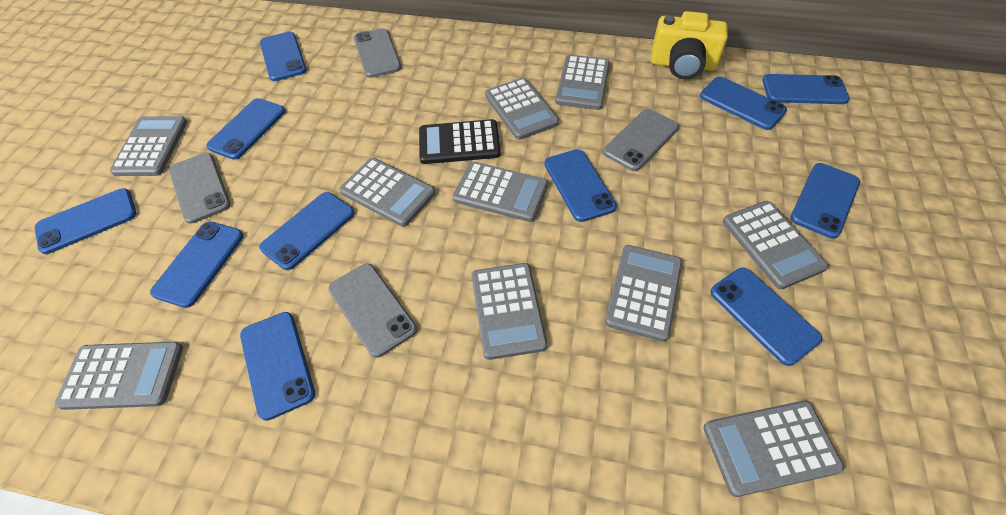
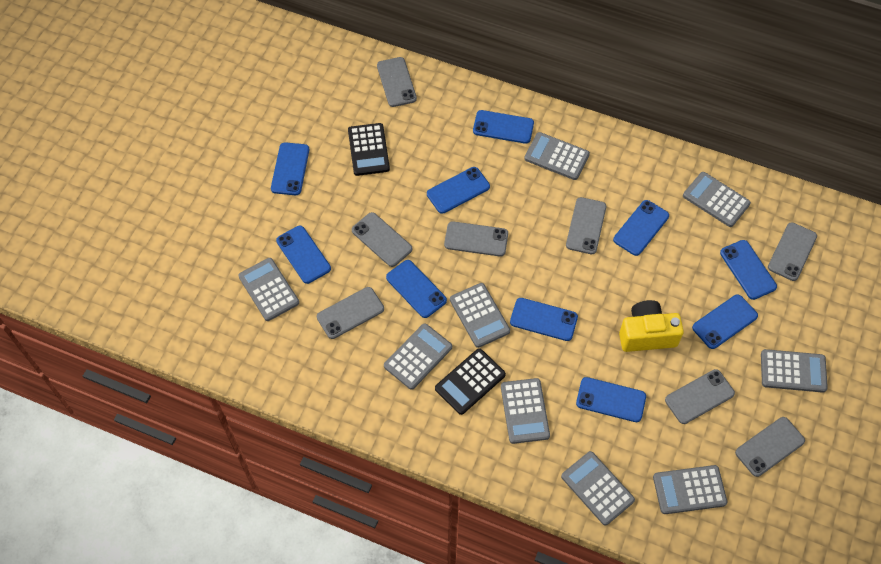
black calculator: [419,119,501,164] = 1 -> [348,123,390,176] [435,348,506,415] = 2
blue phone: [35,188,136,254] [150,222,243,308] [206,98,285,160] [240,312,315,421] [259,192,354,270] [260,32,307,81] [544,149,617,222] [700,77,787,130] [711,268,822,366] [762,74,849,104] [790,163,860,239] = 11 -> [271,142,309,195] [276,226,331,284] [386,260,447,318] [427,167,490,214] [473,110,534,144] [510,298,578,341] [576,377,646,422] [613,200,669,256] [692,294,758,349] [720,240,777,300] = 10
grey calculator: [55,341,183,410] [110,116,187,176] [339,158,435,227] [453,162,548,222] [471,263,547,360] [485,78,559,140] [555,55,610,110] [605,245,682,342] [703,401,844,497] [723,201,828,289] = 10 -> [238,258,299,321] [384,323,452,390] [450,283,510,348] [501,378,550,444] [524,132,590,180] [561,451,635,525] [653,465,728,514] [683,172,751,227] [761,349,828,393] = 9
grey phone: [169,153,231,224] [328,264,417,358] [354,28,401,78] [603,109,679,171] = 4 -> [317,287,384,339] [352,212,412,267] [377,57,417,107] [444,221,508,256] [566,197,606,254] [665,369,735,424] [735,417,805,477] [768,222,817,281] = 8

